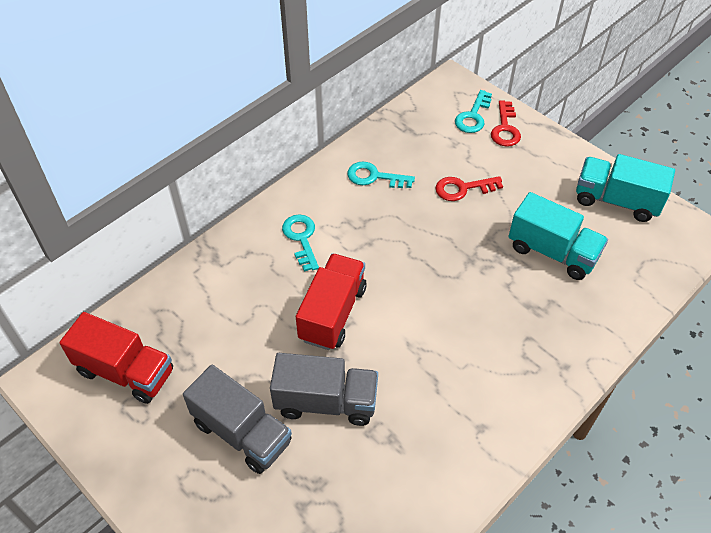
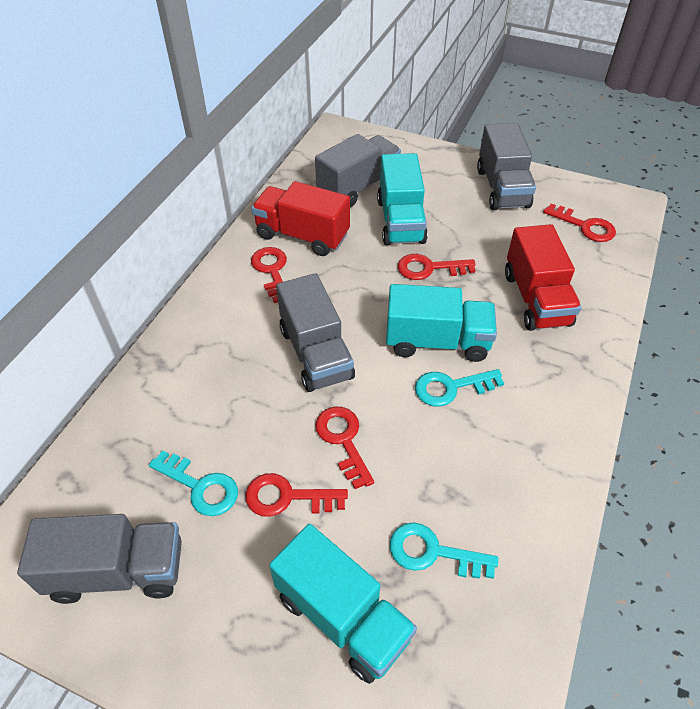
grey truck: [183,365,292,474] [270,353,378,426] = 2 -> [17,514,182,604] [276,273,355,392] [315,134,401,207] [477,123,536,210] = 4
red key: [435,176,503,201] [491,100,521,147] = 2 -> [245,473,348,516] [251,247,287,303] [315,407,374,489] [398,254,475,280] [543,203,616,242] = 5
turquoise truck: [508,192,608,280] [576,154,675,222] = 2 -> [269,524,417,684] [377,153,428,245] [386,284,497,362] = 3

